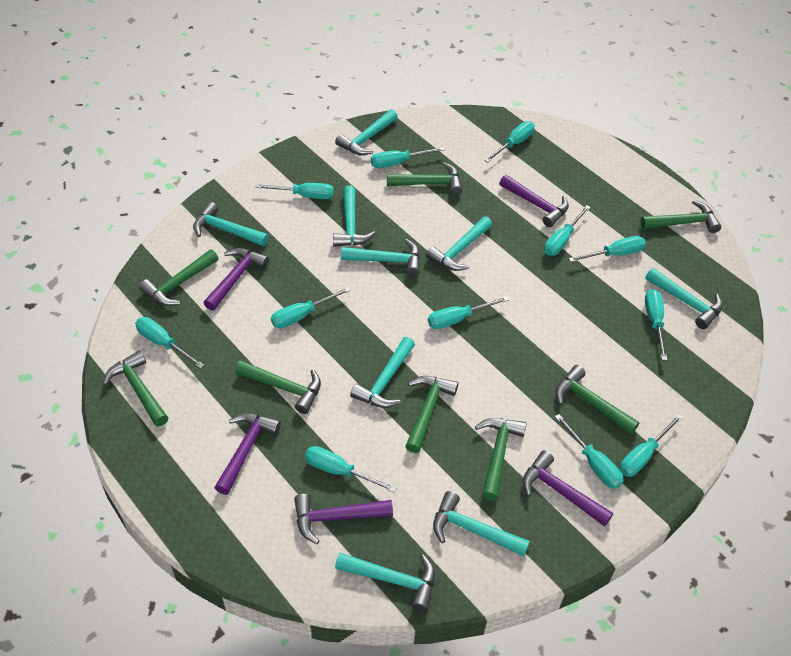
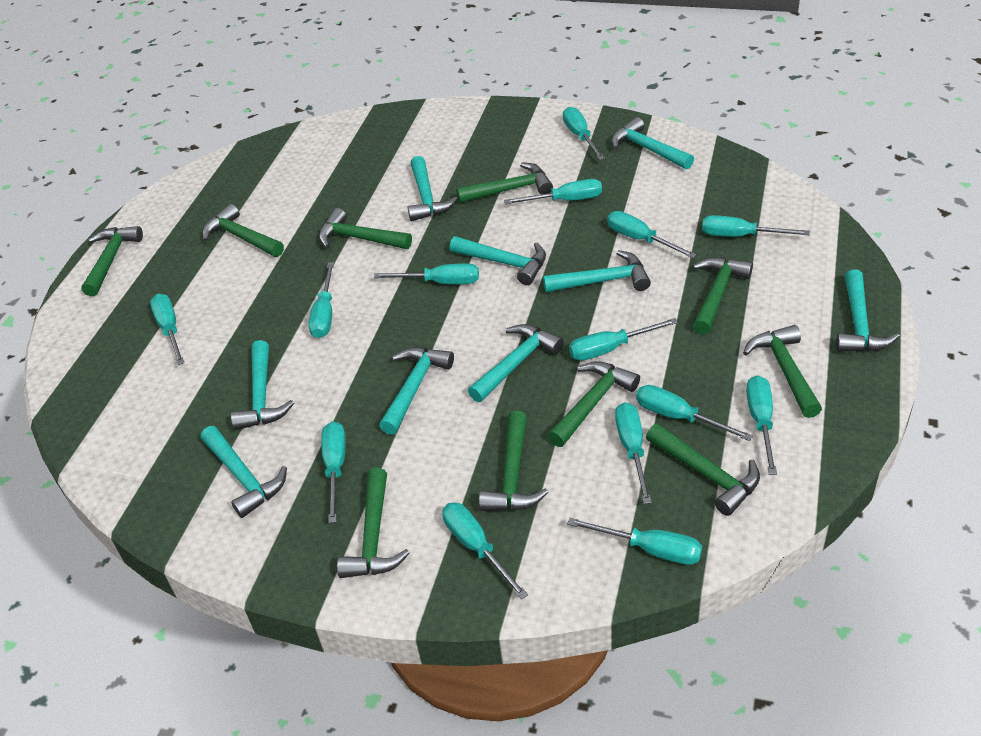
green hammer: [103,350,168,427] [139,249,219,306] [235,360,321,414] [387,162,462,195] [405,376,458,453] [475,418,527,501] [555,365,639,435] [640,200,721,233] = 8 -> [81,226,143,296] [202,204,284,257] [319,208,412,249] [337,468,410,578] [456,163,553,203] [479,411,549,511] [547,361,640,447] [646,424,760,516] [693,257,753,334] [743,325,822,418] = 10
purple hammer: [204,248,269,311] [214,413,281,495] [294,494,393,544] [499,175,569,227] [523,450,613,527] = 5 -> none = 0
turquoise screwdriver: [135,317,204,369] [255,183,334,199] [271,287,351,328] [305,446,397,492] [371,147,445,168] [428,296,509,329] [484,121,535,162] [544,205,591,256] [555,414,623,489] [569,236,646,262] [620,414,683,477] [645,289,667,360] = 12 -> [150,294,184,365] [308,262,334,338] [321,421,346,523] [374,263,479,284] [442,503,528,599] [504,179,602,204] [563,107,605,160] [567,518,702,565] [569,318,678,361] [607,211,697,258] [615,402,652,504] [636,385,753,441] [702,215,810,237] [746,375,777,475] = 14

